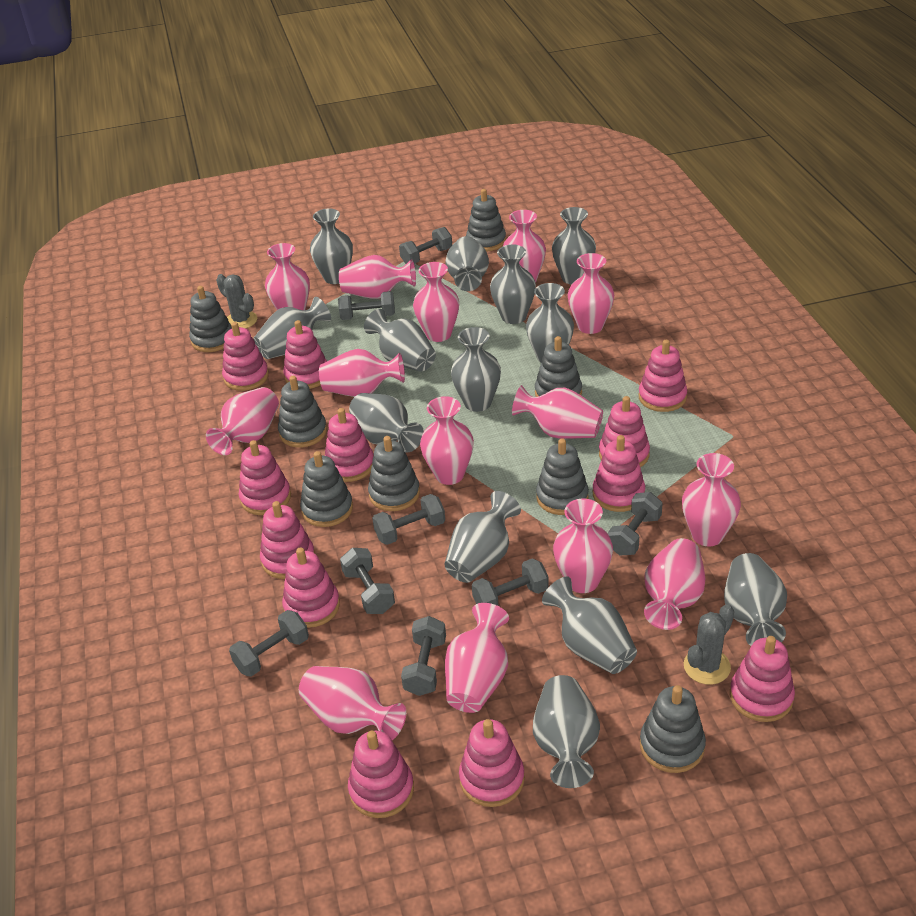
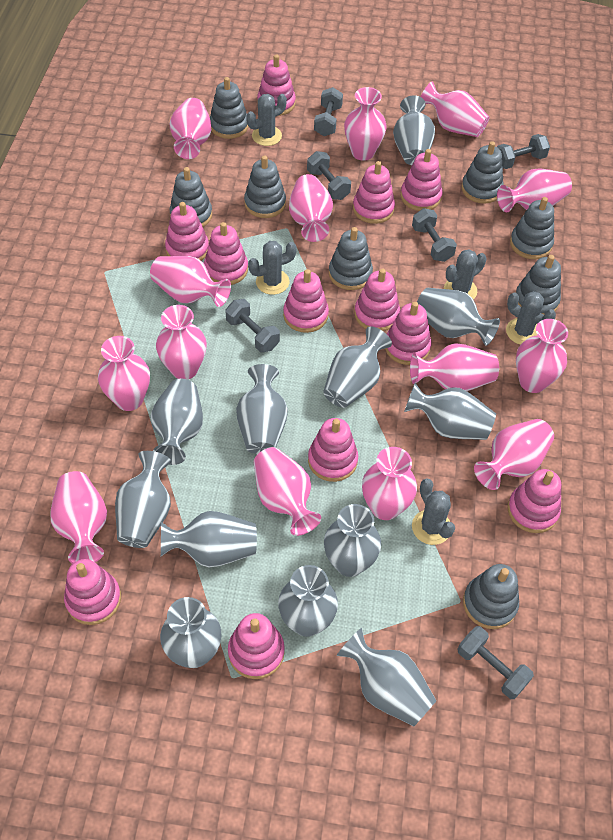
grey cactus: [216,274,257,329] [684,604,734,685] = 2 -> [246,94,287,146] [248,241,297,295] [412,479,455,545] [444,249,487,299] [506,291,556,345] = 5
grey dumbbell: [229,610,309,677] [338,291,395,320] [340,548,395,614] [372,494,445,545] [399,227,452,264] [401,616,446,696] [472,558,549,606] [608,492,663,556] = 8 -> [225,299,280,353] [307,151,351,200] [314,87,343,136] [412,208,457,262] [458,626,534,699] [497,134,550,169] = 6
grey vase: [253,297,331,359] [310,208,353,284] [349,393,424,453] [364,309,436,372] [444,491,521,583] [445,236,489,291] [451,327,501,412] [490,244,536,324] [526,283,574,363] [533,675,600,788] [542,577,637,674] [552,207,596,284] [724,553,787,646] = 13 -> [115,451,171,548] [151,379,203,465] [160,597,221,668] [161,511,257,567] [236,364,288,454] [278,565,338,637] [323,327,392,408] [324,504,381,577] [337,628,436,726] [393,95,435,165] [404,383,496,440] [417,288,500,346] = 12

